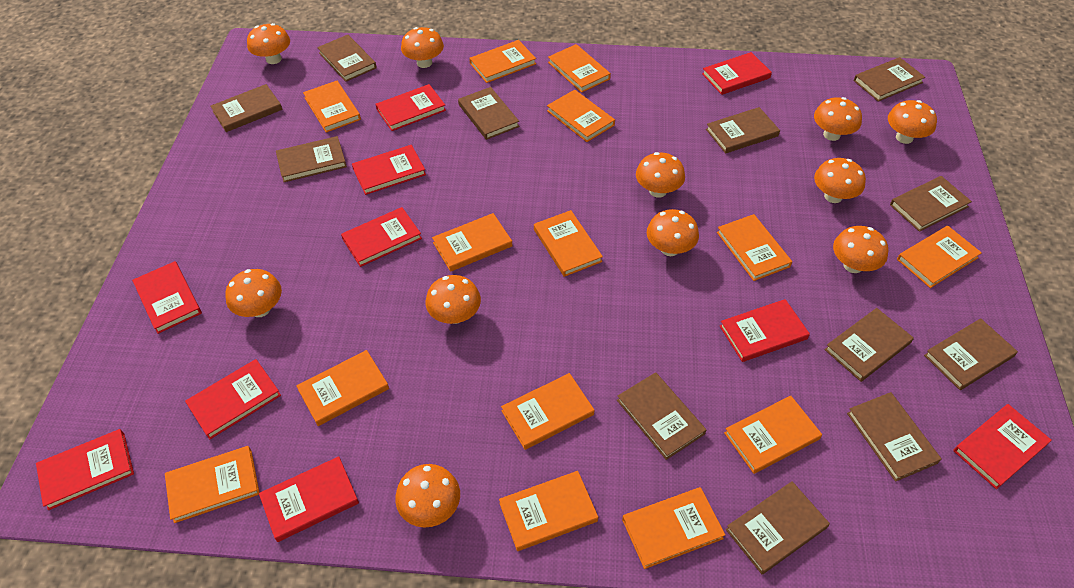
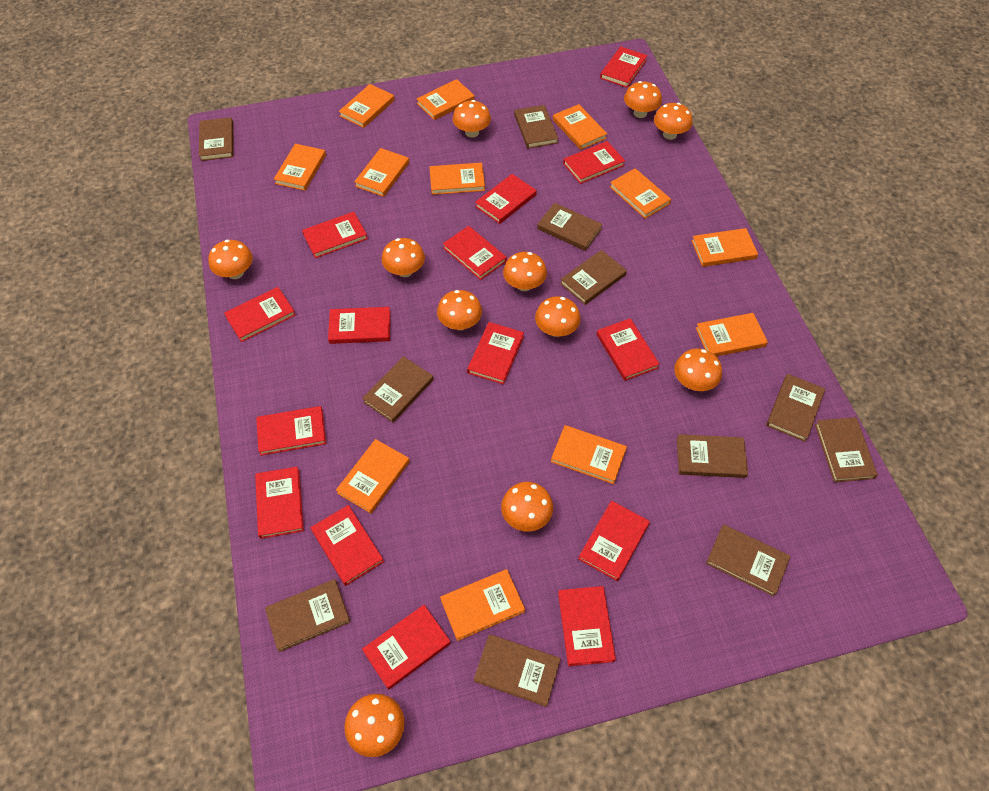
brown book: [210,84,282,132] [276,136,347,182] [317,35,377,82] [458,87,519,140] [617,372,706,460] [706,107,780,154] [726,481,830,574] [825,308,914,382] [847,392,942,482] [854,57,925,102] [890,176,972,232] [924,318,1018,390] = 12 -> [199,117,234,161] [265,579,350,652] [362,356,433,423] [474,634,561,707] [514,105,559,149] [537,203,603,251] [560,250,627,305] [677,434,748,478] [706,524,791,596] [766,374,825,442] [815,417,878,482] = 11
orange book: [165,446,260,523] [296,350,389,426] [303,81,361,133] [432,213,512,272] [469,40,536,83] [499,471,598,551] [501,373,594,450] [534,210,603,277] [547,90,615,142] [548,44,611,93] [622,487,725,569] [717,214,792,281] [724,396,822,474] [897,226,982,288] = 14 -> [274,144,326,191] [336,439,410,513] [339,84,395,128] [354,148,409,197] [417,79,475,120] [429,163,485,195] [440,569,525,641] [551,425,627,484] [553,104,607,150] [610,168,671,219] [691,228,758,267] [696,313,768,356] = 12
red book: [36,429,134,510] [132,261,202,334] [185,359,281,440] [259,456,359,542] [341,207,422,267] [352,145,426,195] [375,84,446,131] [702,52,772,95] [720,299,810,362] [953,404,1052,489] = 10 -> [224,287,296,342] [255,467,304,539] [256,406,326,456] [302,212,368,258] [311,505,384,586] [328,307,390,344] [362,605,451,690] [443,226,507,280] [467,322,524,384] [475,174,536,224] [558,586,616,666] [563,141,625,184] [578,501,650,581] [597,318,660,381] [600,46,648,88] = 15

